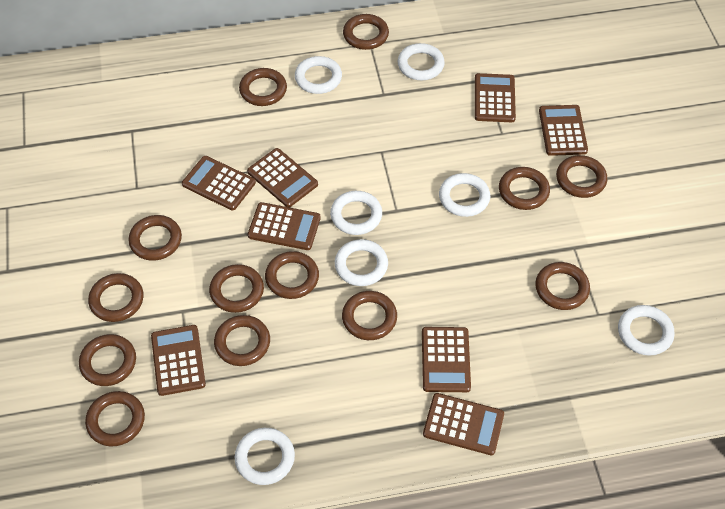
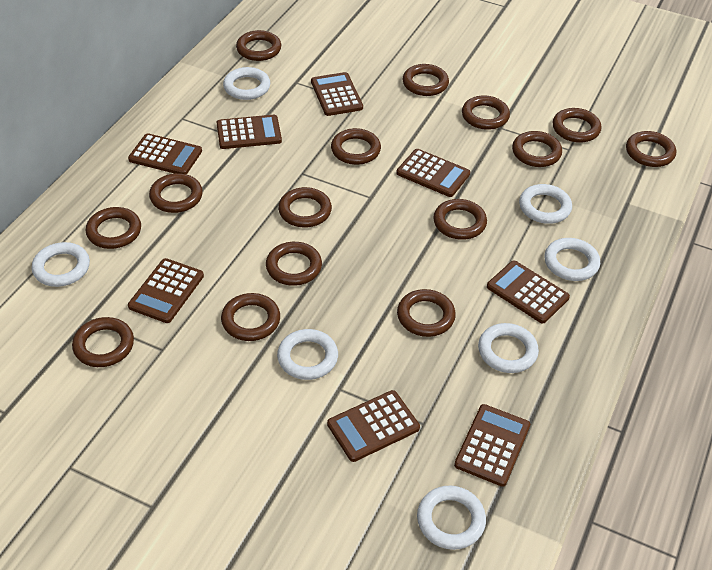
brown ring: [79,334,136,386] [85,391,145,447] [88,273,144,322] [129,215,182,261] [209,264,264,313] [214,315,270,366] [239,68,287,106] [265,251,319,299] [342,291,397,340] [343,14,389,50] [499,167,550,210] [535,262,590,310] [556,155,607,198] = 13 -> [72,317,134,367] [86,207,141,249] [149,173,203,213] [221,293,280,341] [236,30,281,61] [266,242,322,286] [278,187,332,227] [331,128,381,165] [397,289,456,337] [403,64,449,96] [433,199,487,240] [462,95,510,130] [512,131,562,167] [552,108,602,143] [626,131,676,167] = 15

